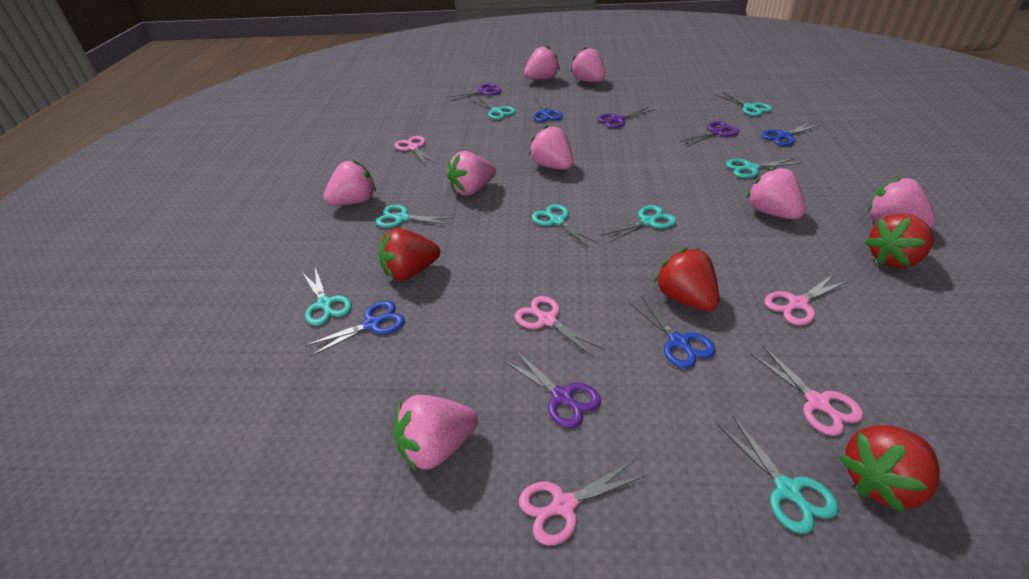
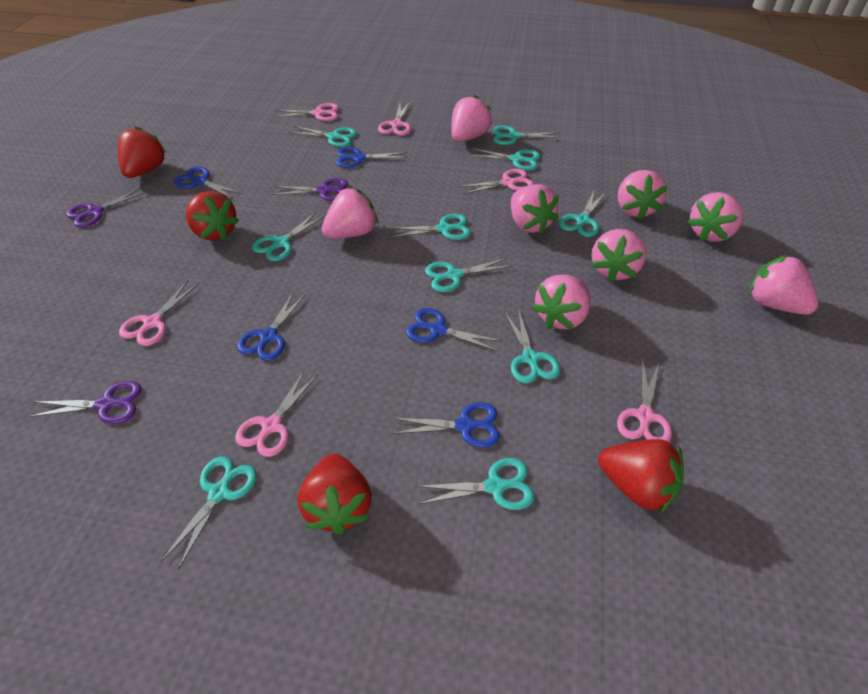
blue scissors: [305,301,405,357] [533,96,563,122] [629,296,715,369] [762,122,820,146] = 4 -> [174,166,242,199] [237,291,306,361] [336,147,407,168] [392,402,500,448] [406,308,501,351] = 5
pink scissors: [395,136,436,165] [515,296,605,357] [519,460,646,545] [751,346,864,436] [764,274,848,325] = 5 -> [119,280,200,346] [235,370,318,457] [273,103,339,121] [378,102,411,136] [458,169,534,195] [617,360,672,442] = 6
purple scissors: [447,83,502,101] [503,350,601,428] [597,107,654,128] [680,121,739,147] = 4 -> [29,381,142,424] [66,187,148,228] [272,178,348,202] = 3
turquoise scissors: [302,268,352,326] [376,205,454,228] [470,97,516,120] [532,204,599,248] [600,205,676,243] [716,92,772,116] [718,416,839,534] [726,158,801,178] = 8 -> [161,456,257,570] [252,212,325,261] [288,126,357,147] [389,214,471,240] [416,458,534,510] [425,258,512,292] [468,148,540,170] [492,125,561,145] [504,308,560,384] [559,191,606,237] = 10

